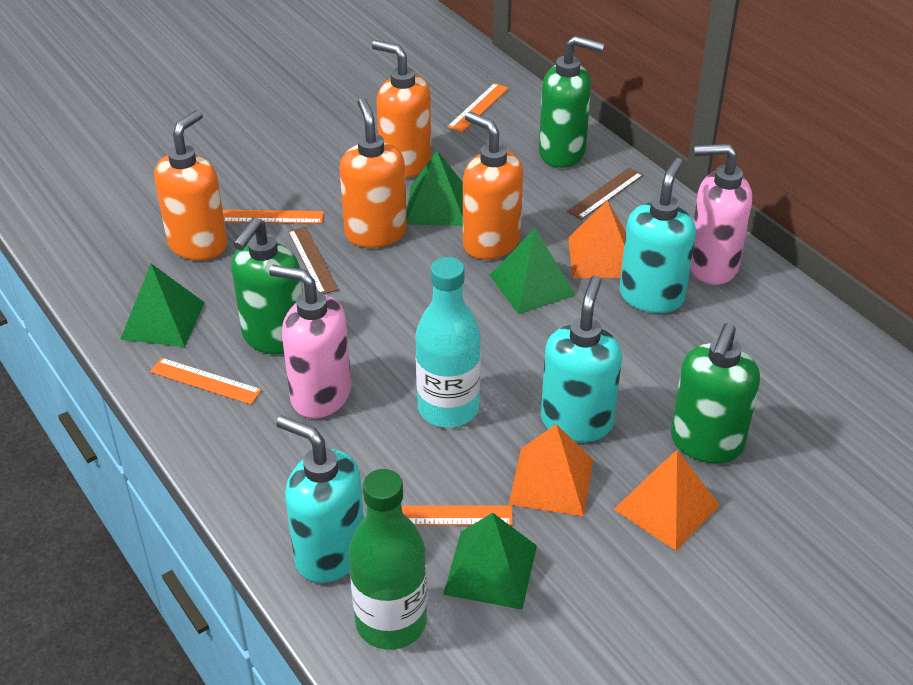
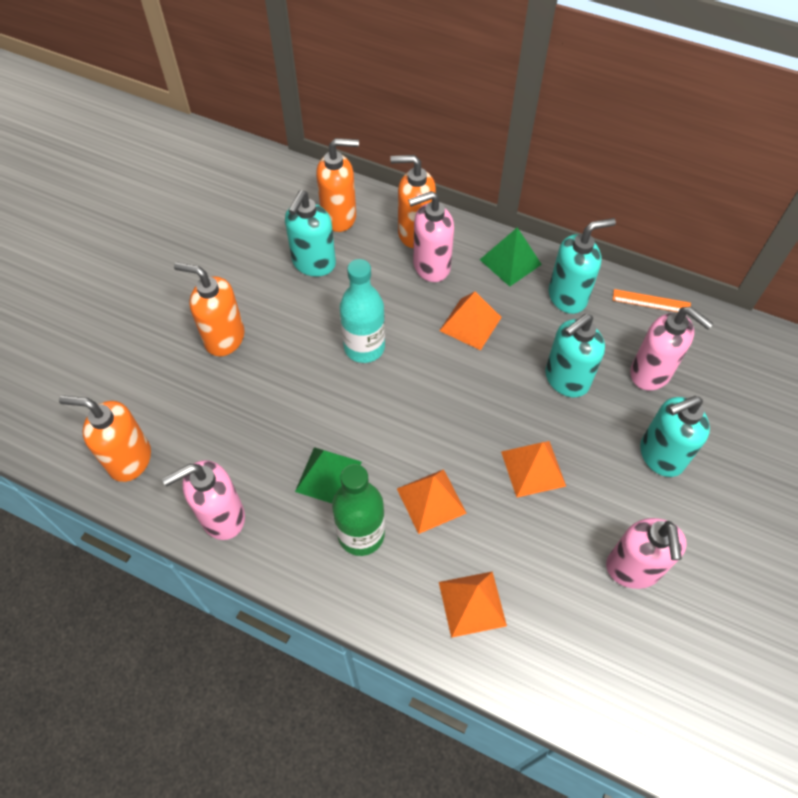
brown ruler: [288,227,339,294] [567,167,643,220] = 2 -> none = 0
green pyramid: [120,264,205,347] [407,150,463,226] [443,513,537,609] [490,228,576,314] = 4 -> [295,447,362,503] [480,228,542,287] = 2
green soap dispenser: [231,217,303,354] [539,36,605,168] [671,323,760,464] = 3 -> none = 0
orange pyramid: [509,424,593,516] [568,200,626,278] [614,450,720,550] = 3 -> [397,469,467,534] [439,291,502,350] [439,571,507,638] [501,441,566,497] = 4
orange ruler: [150,358,262,405] [223,210,324,224] [402,506,513,525] [447,83,509,132] = 4 -> [613,289,691,312] = 1
pink soap dispenser: [269,265,351,418] [690,144,752,285] = 2 -> [162,460,245,540] [408,191,454,282] [606,518,687,589] [630,307,714,391] = 4
turquoise soap dispenser: [276,415,364,583] [541,275,622,442] [619,158,696,313] = 3 -> [285,190,336,277] [545,314,605,397] [549,218,616,314] [640,396,710,477] = 4

